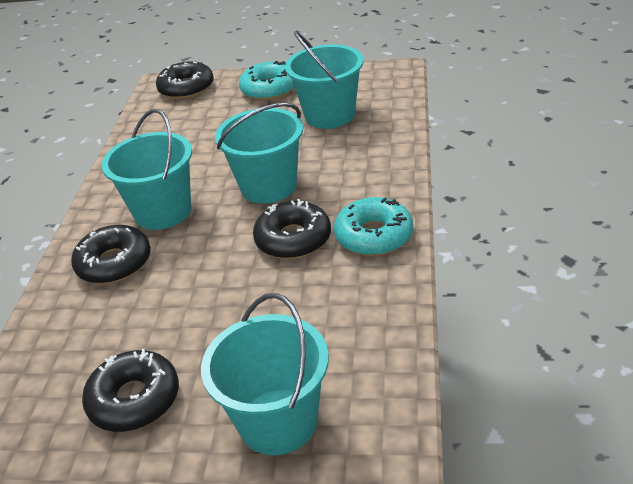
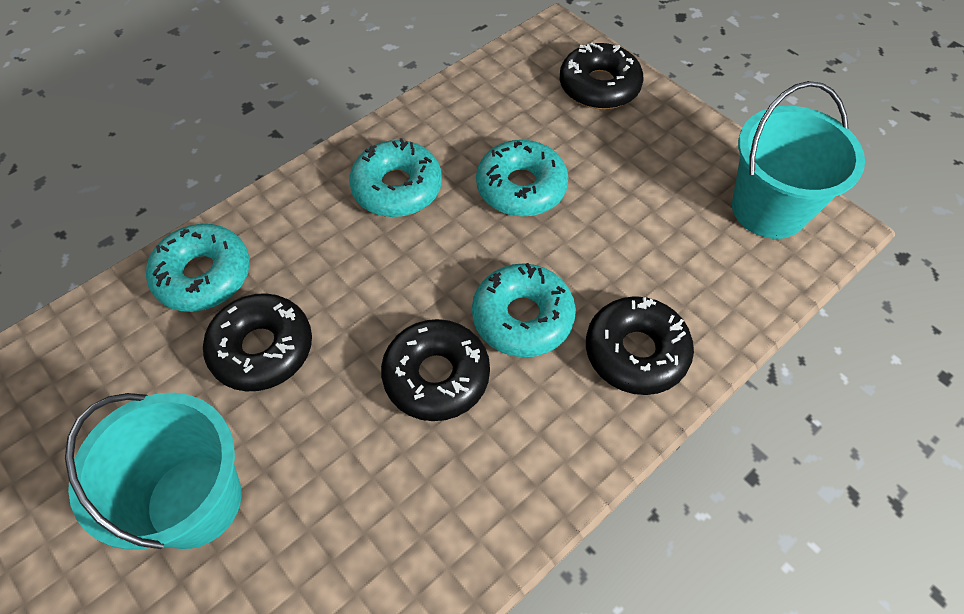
turquoise bucket: [102,109,192,230] [201,293,329,455] [215,103,303,204] [285,31,364,129] = 4 -> [65,393,242,550] [732,81,865,239] = 2
turquoise donut: [239,61,294,100] [334,197,413,256] = 2 -> [146,224,250,312] [349,138,442,217] [472,263,576,357] [476,140,568,217] = 4

